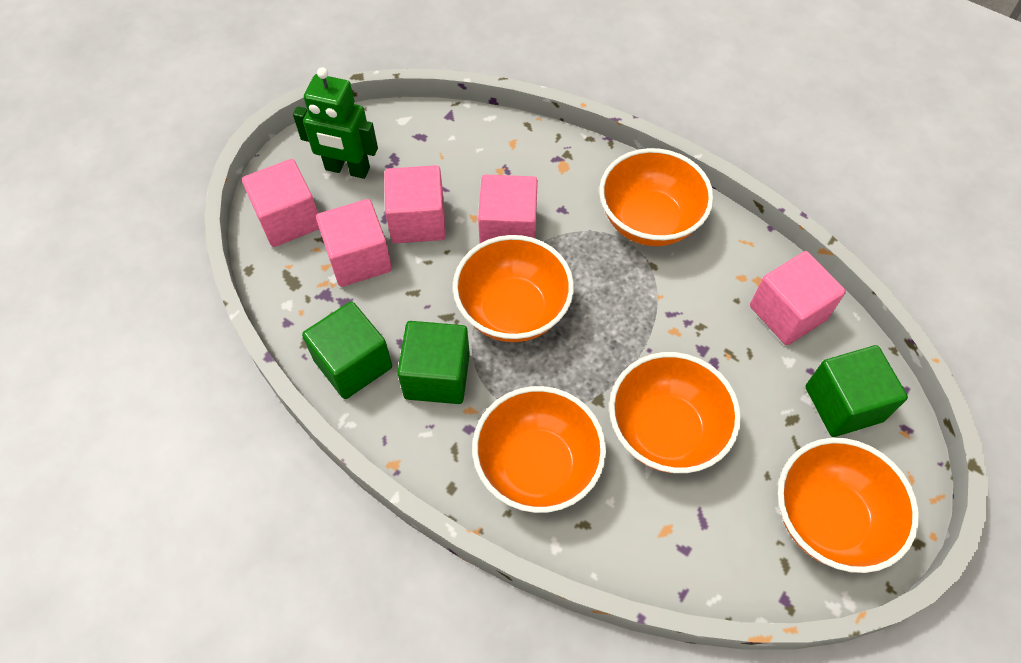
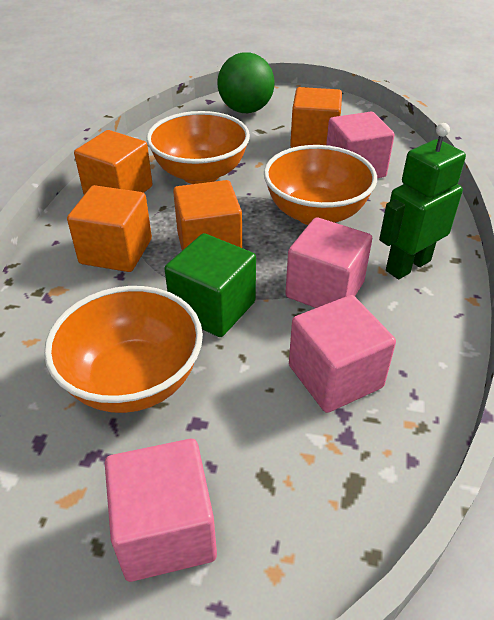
green ball: none = 0 -> [217,53,275,113] = 1
green cube: [302,301,392,399] [397,321,470,404] [805,345,908,437] = 3 -> [164,233,256,337] = 1
orange bowl: [453,235,574,342] [472,386,606,513] [599,148,714,246] [609,352,741,473] [778,438,919,573] = 5 -> [44,286,203,413] [146,111,250,184] [264,145,377,225] = 3
orange cube: none = 0 -> [67,185,152,272] [74,130,153,195] [173,180,242,250] [290,87,342,148] = 4
pink cube: [242,159,319,247] [316,199,392,287] [384,165,446,243] [478,175,538,243] [750,251,846,345] = 5 -> [105,439,217,582] [285,217,372,308] [289,295,396,413] [326,112,395,178] = 4

